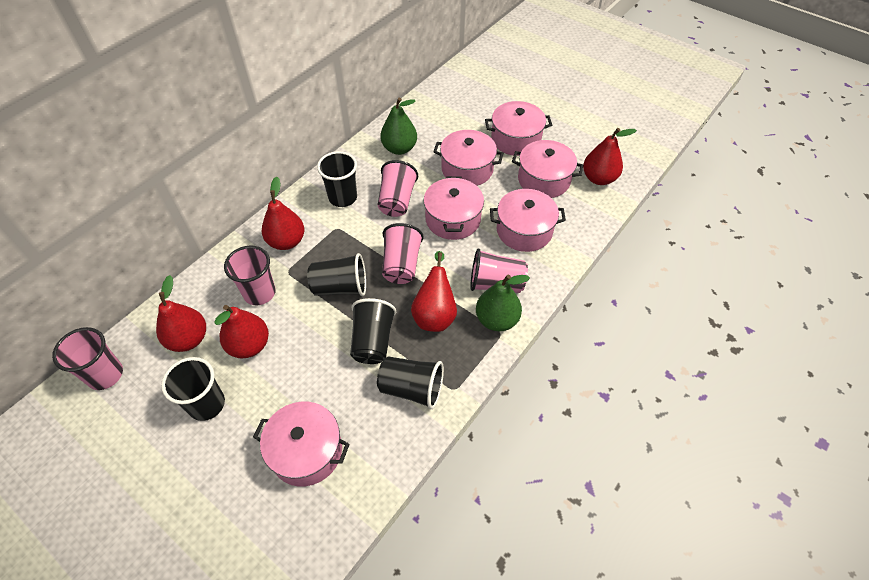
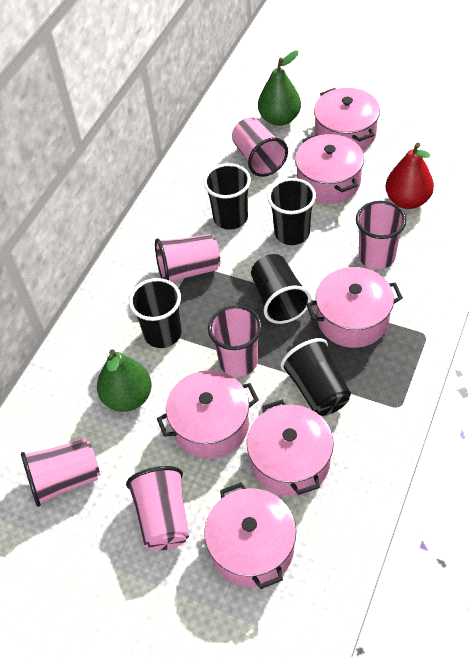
pink cup: [52,327,123,390] [224,246,276,305] [377,160,418,217] [382,223,424,284] [470,249,528,293] = 5 -> [21,439,100,507] [126,466,189,551] [155,234,220,282] [208,305,262,377] [232,117,288,177] [356,201,406,269] = 6
red pear: [156,275,206,352] [214,305,269,359] [262,177,304,250] [411,251,457,332] [583,128,637,185] = 5 -> [385,143,434,209] = 1

